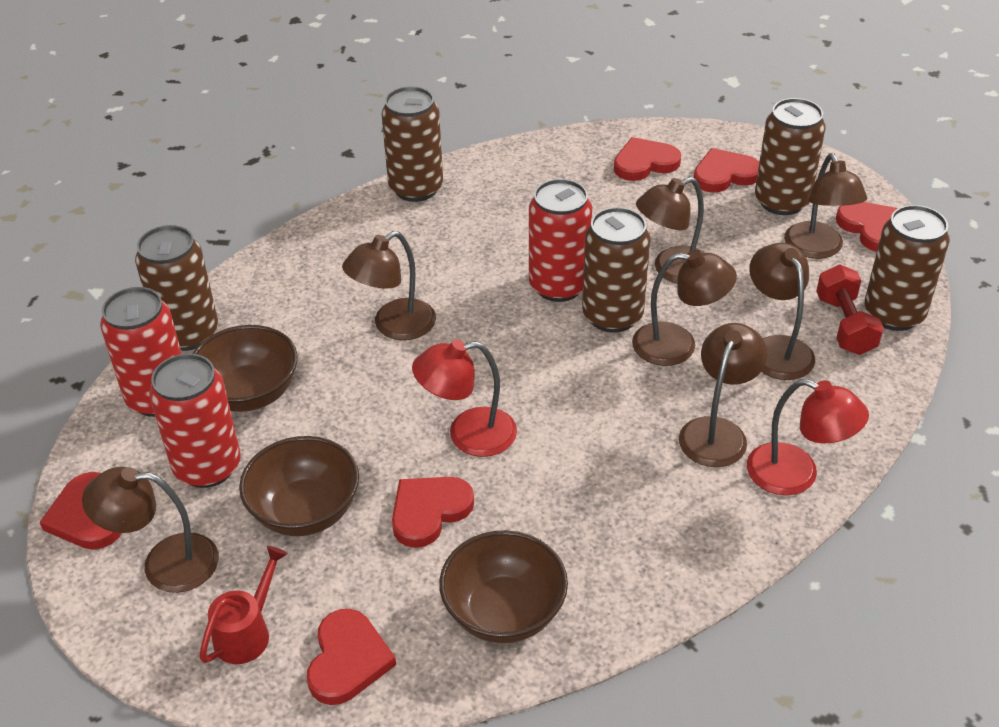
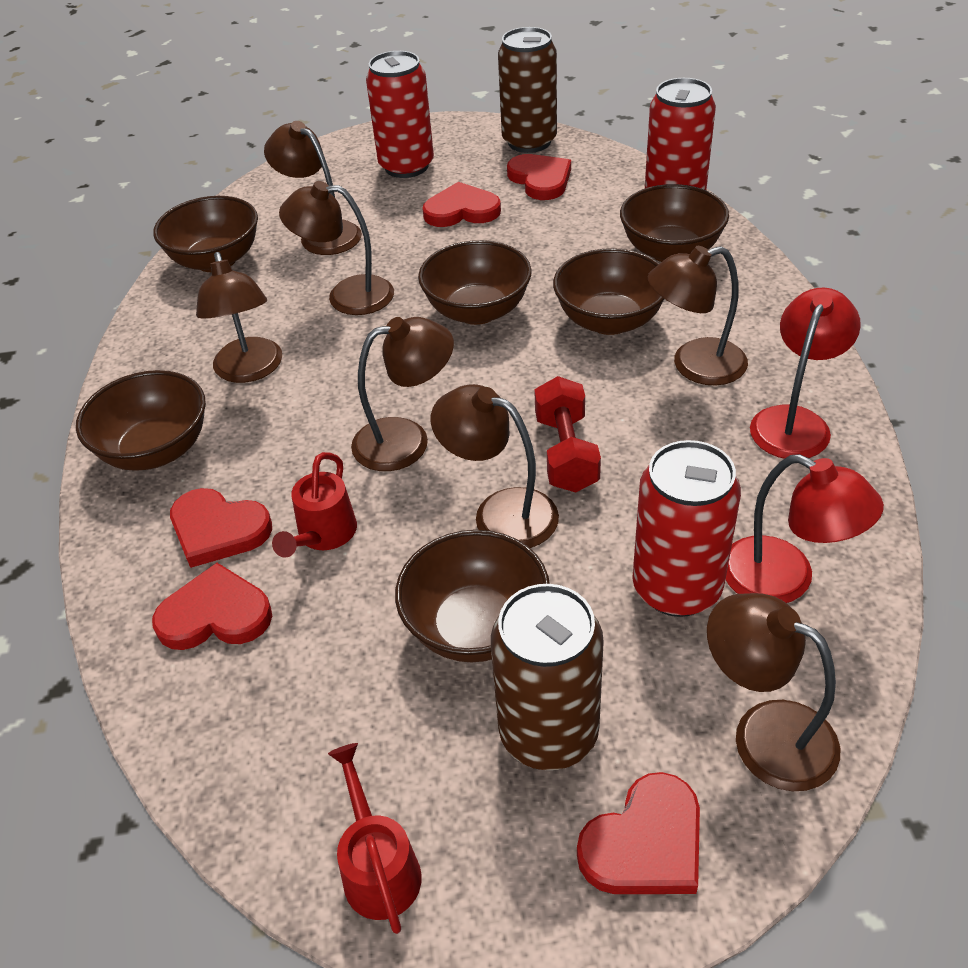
brown bowl: [193,325,298,412] [239,436,359,536] [439,530,568,643] = 3 -> [76,370,206,471] [153,196,258,272] [395,530,550,663] [418,240,532,325] [553,248,664,335] [620,184,729,262] = 6
brown can: [135,225,218,351] [382,86,443,202] [582,207,651,333] [755,98,826,215] [865,205,950,331] = 5 -> [491,584,604,770] [498,27,557,153] = 2
red heart: [40,472,121,550] [307,609,396,705] [392,477,474,548] [614,137,681,181] [694,148,759,193] [836,202,898,252] = 6 -> [152,563,272,650] [170,488,272,568] [422,182,501,227] [507,154,571,200] [577,772,700,894] = 5
red watering can: [199,546,288,664] = 1 -> [272,452,357,557] [328,743,422,934] = 2

